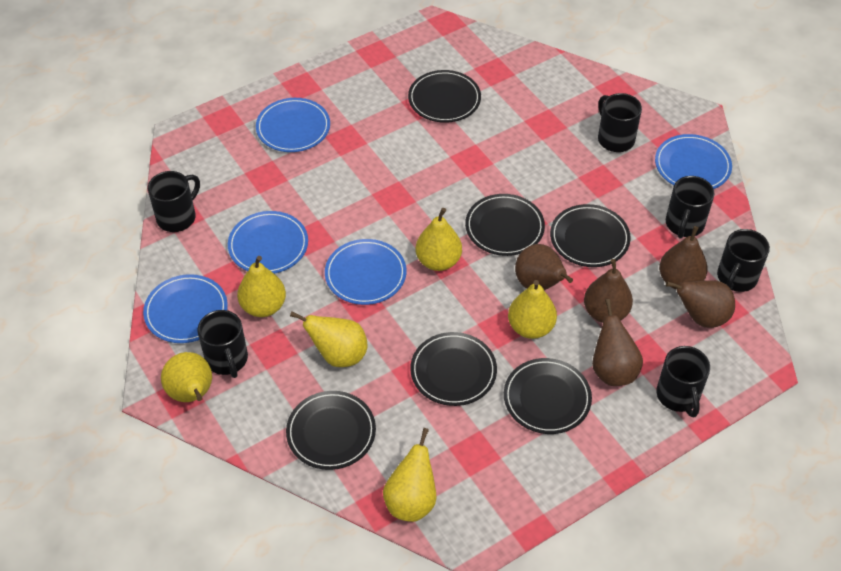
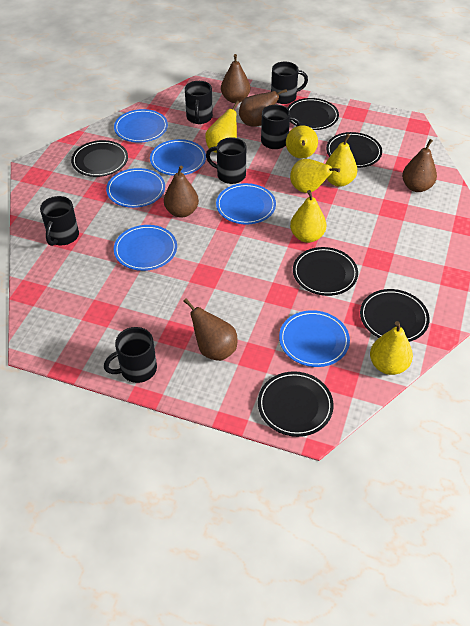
blue plate: [143,274,228,343] [228,211,308,274] [256,98,330,152] [325,239,406,305] [655,134,732,189] = 5 -> [106,168,165,208] [114,109,168,143] [114,225,177,271] [150,139,206,176] [216,183,276,225] [279,310,350,367] = 6

